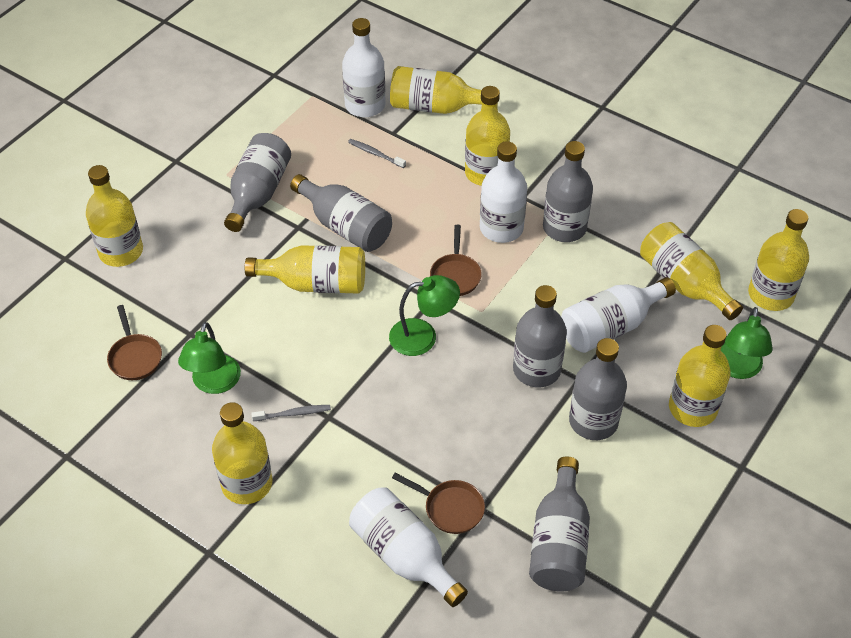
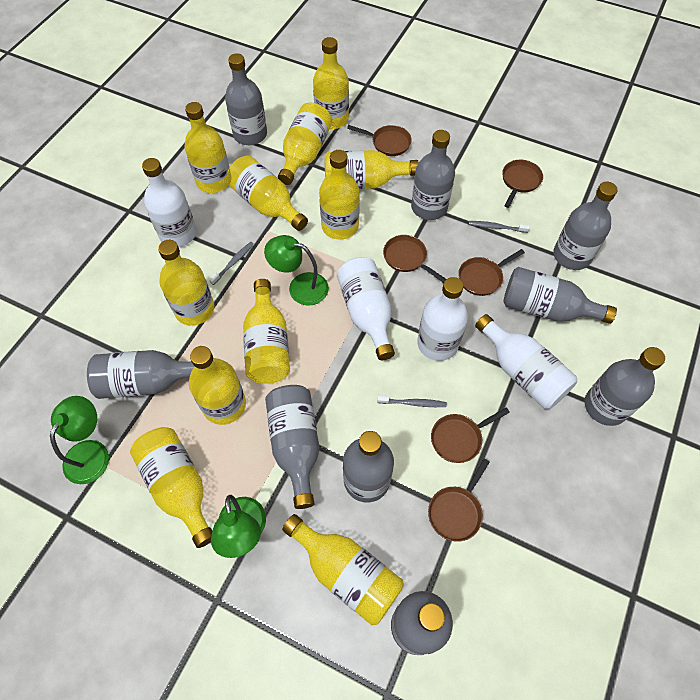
brown pan: [107,305,162,380] [392,473,485,534] [430,225,482,296] = 3 -> [347,125,412,156] [383,235,446,283] [428,459,490,542] [431,408,510,463] [458,249,525,296] [502,160,543,208] = 6
grey bottle: [224,133,291,232] [290,174,392,252] [513,285,567,387] [529,456,590,592] [543,141,593,242] [569,338,627,440] = 6 -> [87,350,195,399] [225,53,267,145] [265,385,320,509] [343,431,394,502] [391,591,453,655] [411,130,455,220] [503,267,617,324] [553,182,618,270] [585,347,665,426] = 9
grey toothbrush: [251,405,331,421] [348,139,406,168] = 2 -> [209,242,254,285] [377,396,447,407] [469,221,530,233] = 3
yellow bottle: [86,165,143,267] [212,402,272,504] [245,245,365,294] [390,66,482,114] [465,86,510,186] [640,222,743,320] [669,325,731,427] [748,209,809,311] = 8 -> [130,427,212,548] [158,240,214,326] [185,102,229,193] [189,346,246,425] [227,156,308,231] [243,279,290,384] [278,103,332,185] [282,514,404,625] [313,37,349,129] [319,150,360,239] [324,150,419,189] = 11

